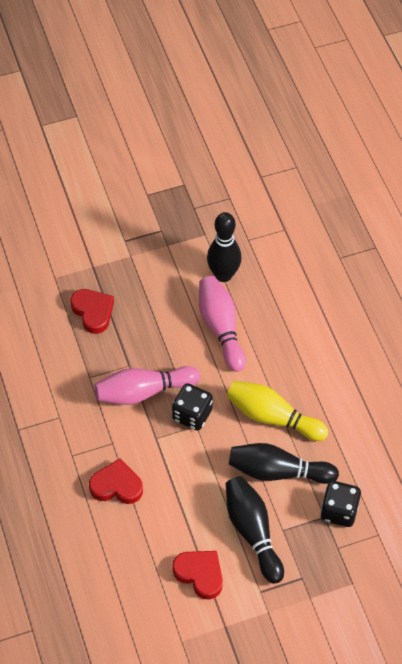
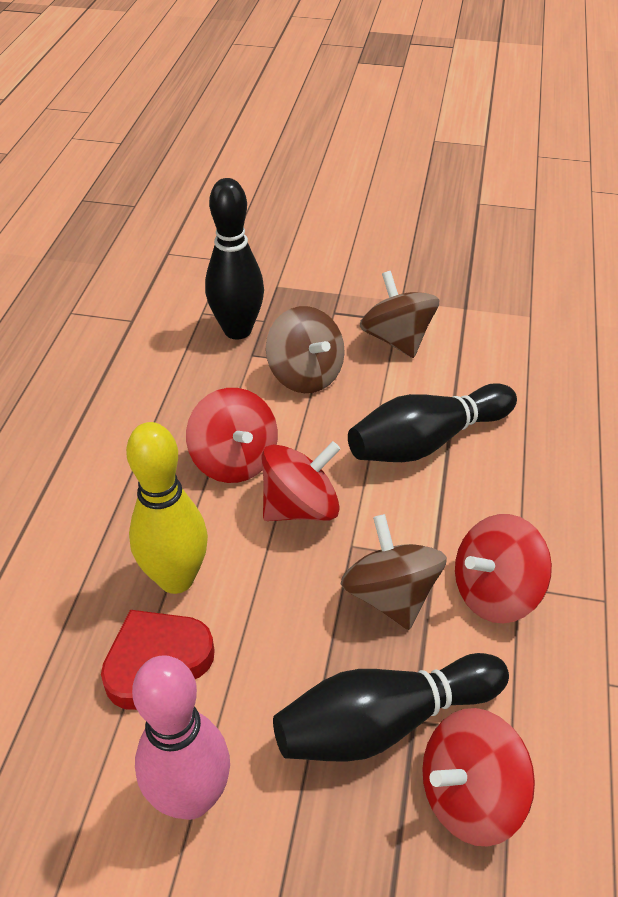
black dice: [172,383,213,431] [320,481,361,527] = 2 -> none = 0
brown spinning top: none = 0 -> [266,306,345,393] [341,514,447,630] [360,271,439,358] = 3
pink bowling pin: [95,366,200,405] [199,276,246,372] = 2 -> [132,655,230,820] = 1
red heart: [70,289,114,334] [89,458,143,504] [172,551,223,599] = 3 -> [101,610,215,710] = 1
red spinning top: none = 0 -> [186,388,278,483] [261,441,340,521] [422,708,535,846] [455,514,552,623] = 4

